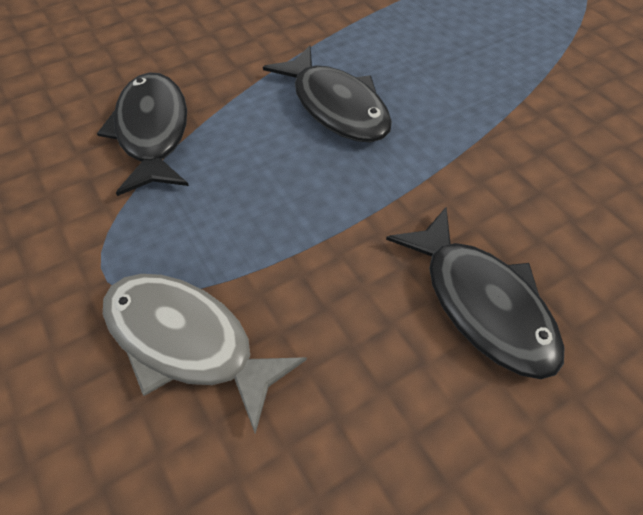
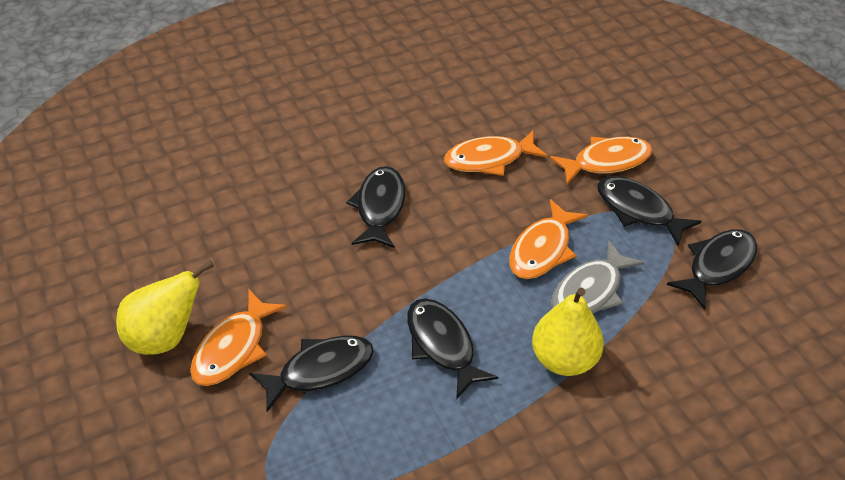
black fish: [97,73,189,196] [263,45,392,142] [386,207,565,379] = 3 -> [249,335,374,412] [346,166,405,248] [407,298,498,399] [597,176,702,246] [667,229,757,309] = 5
orange fish: none = 0 -> [190,290,287,386] [444,130,548,176] [509,199,588,279] [550,137,653,184] = 4
yellow pear: none = 0 -> [116,260,214,355] [532,288,604,376] = 2

